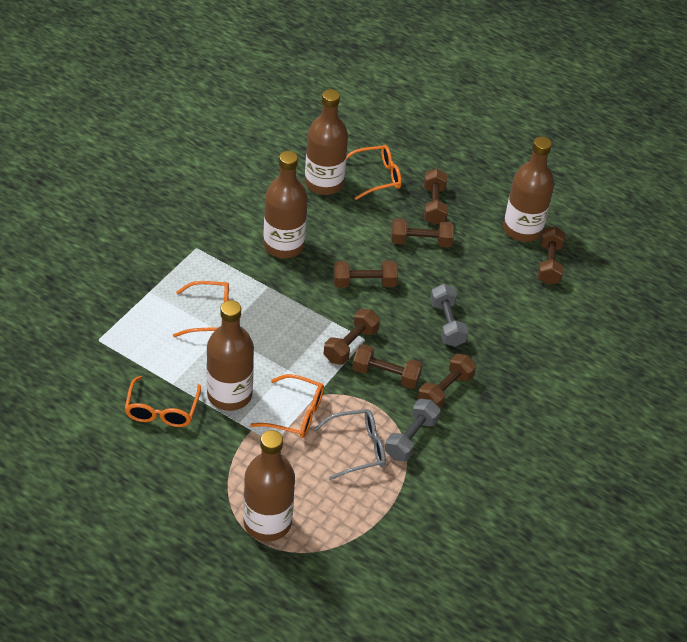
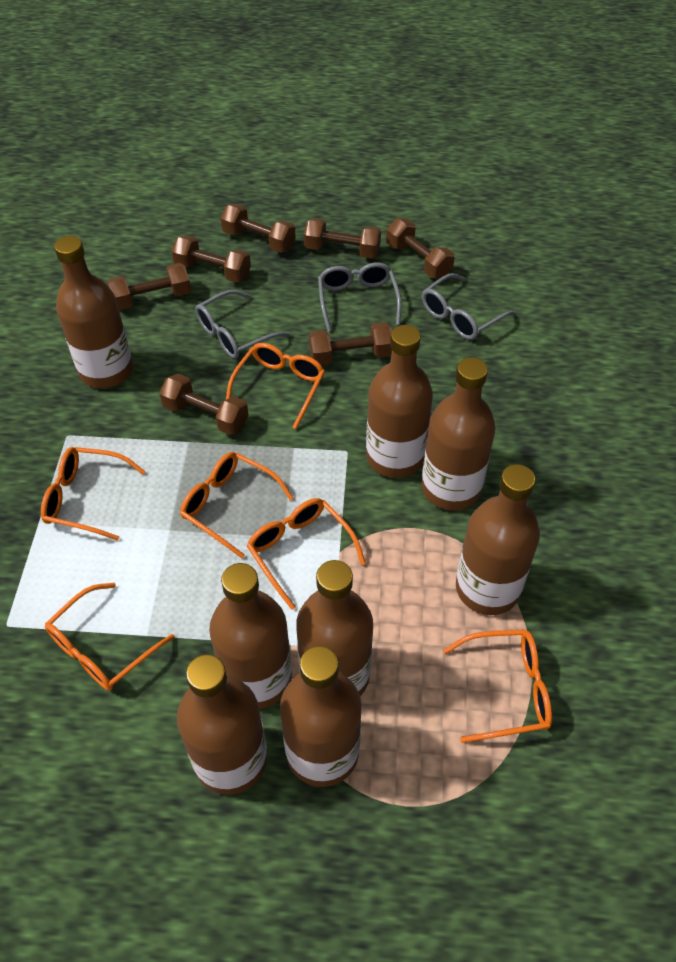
brown bottle: [207,300,254,411] [243,430,295,541] [263,151,308,258] [305,89,348,195] [503,137,554,242] = 5 -> [54,236,133,388] [177,654,267,795] [209,563,292,709] [280,646,362,787] [296,560,373,696] [366,325,433,478] [421,357,496,510] [456,464,540,615] = 8
grey dumbbell: [385,399,441,461] [430,284,468,347] = 2 -> none = 0
grey glasses: [314,409,386,480] = 1 -> [195,290,291,359] [318,263,401,332] [422,273,516,340] = 3
orange glasses: [125,376,201,427] [173,281,229,337] [250,374,324,438] [346,145,402,200] = 4 -> [41,447,146,541] [45,583,175,691] [180,452,294,558] [226,343,325,429] [247,498,366,610] [443,629,552,743] = 6

